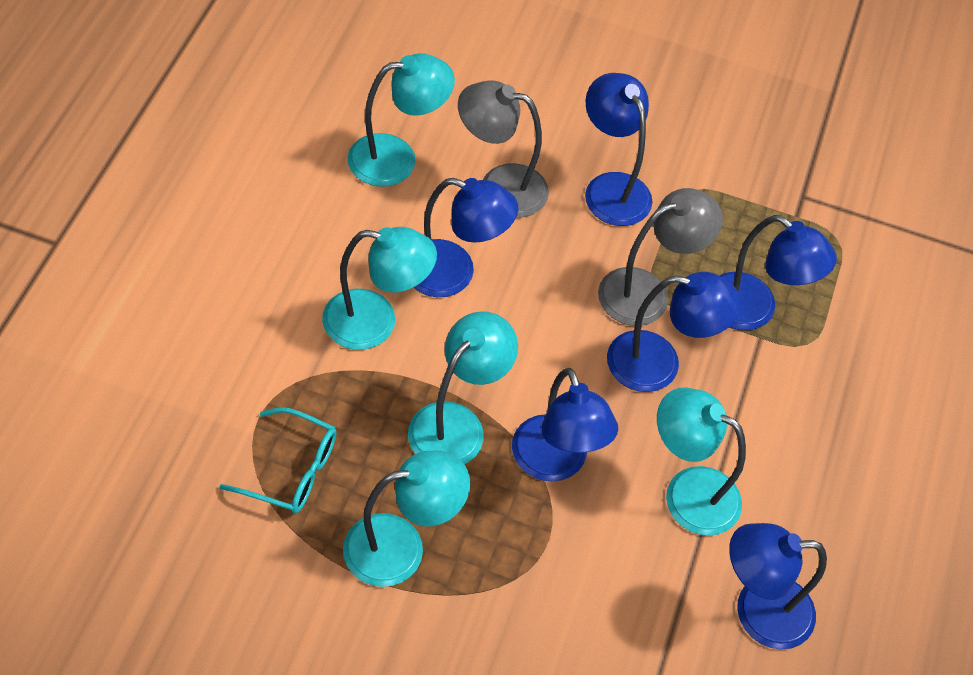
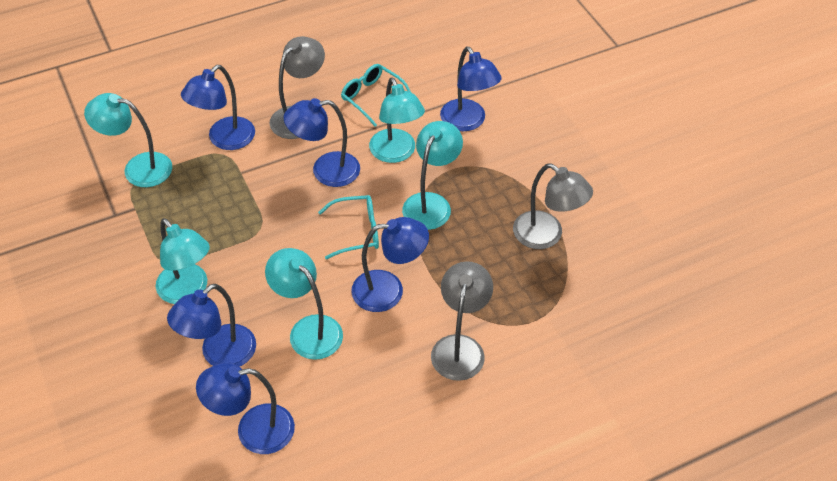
grey lamp: [458,80,549,218] [598,188,723,326] = 2 -> [270,36,325,139] [431,261,493,381] [513,164,593,249] = 3
turquoise glasses: [219,407,337,513] = 1 -> [318,195,379,259] [341,64,411,127] = 2

